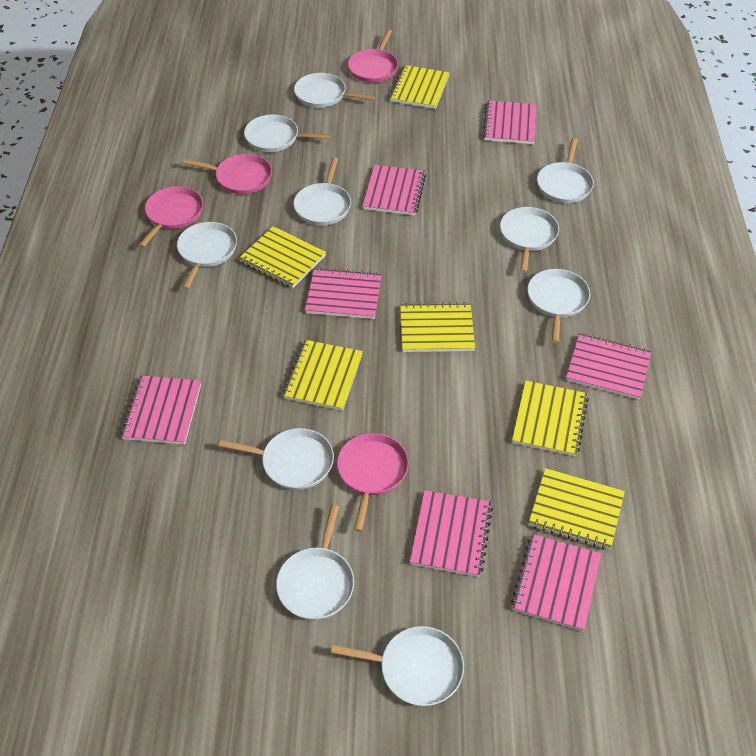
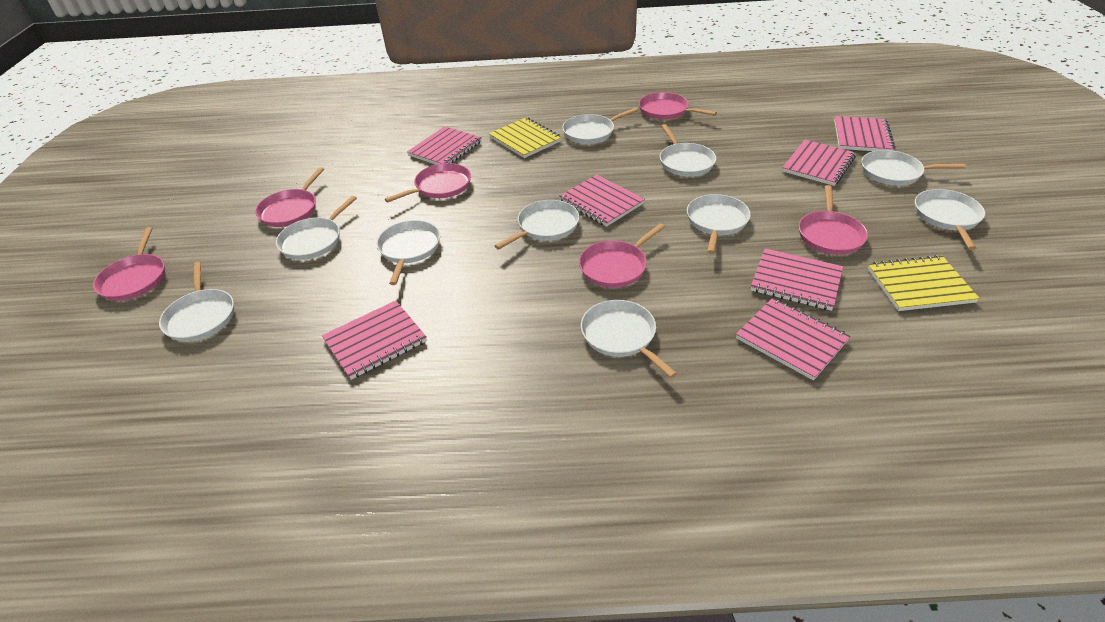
pink pan: [139,186,203,248] [183,154,272,194] [337,433,409,532] [348,29,398,83] = 4 -> [93,227,165,301] [255,167,324,227] [385,163,471,203] [579,223,665,288] [639,92,717,120] [799,185,868,255] = 6
yellow notebook: [239,226,326,288] [282,340,363,411] [389,65,450,109] [400,302,475,352] [512,381,588,457] [529,468,625,550] = 6 -> [489,118,562,158] [867,255,980,311] = 2

